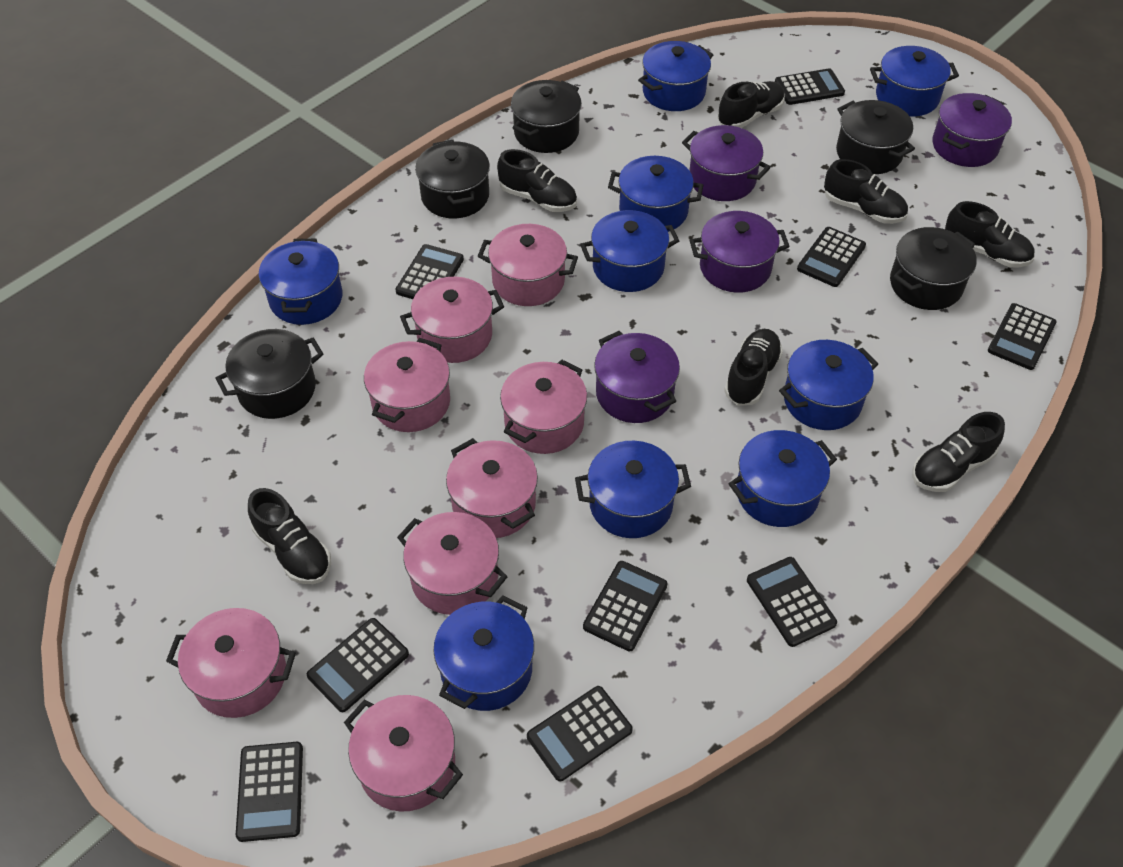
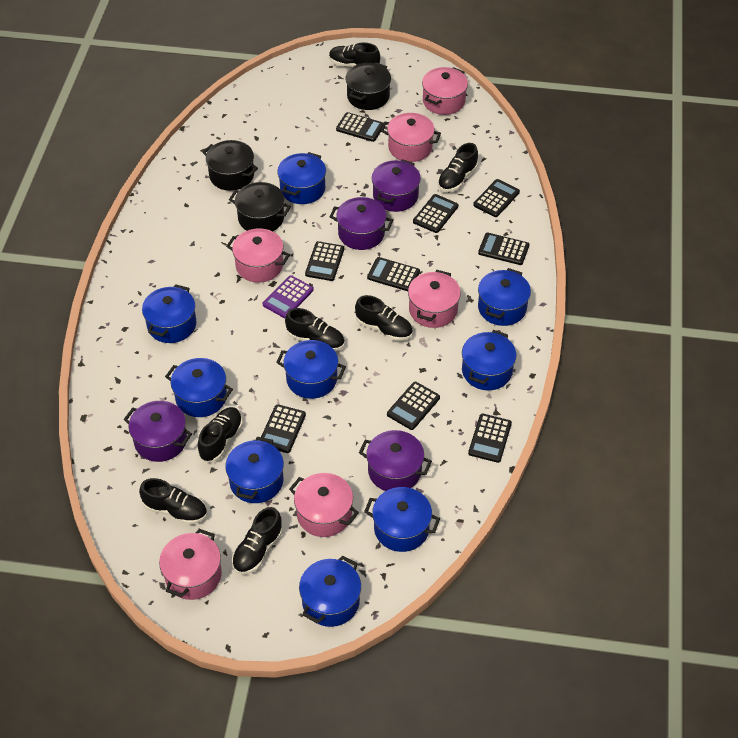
black pot: [215,329,324,419] [415,140,490,218] [511,80,582,153] [836,100,915,174] [890,227,977,310] = 5 -> [202,140,258,191] [229,182,291,231] [346,62,391,110] = 3
pink pot: [166,608,296,718] [344,695,463,812] [364,338,450,432] [397,512,508,615] [400,277,504,363] [446,438,538,538] [478,224,578,306] [500,359,587,454] = 8 -> [159,529,222,600] [226,228,290,283] [289,473,359,537] [381,113,441,162] [408,270,461,328] [422,67,468,115] = 6
purple calculator: none = 0 -> [263,275,313,318] = 1

